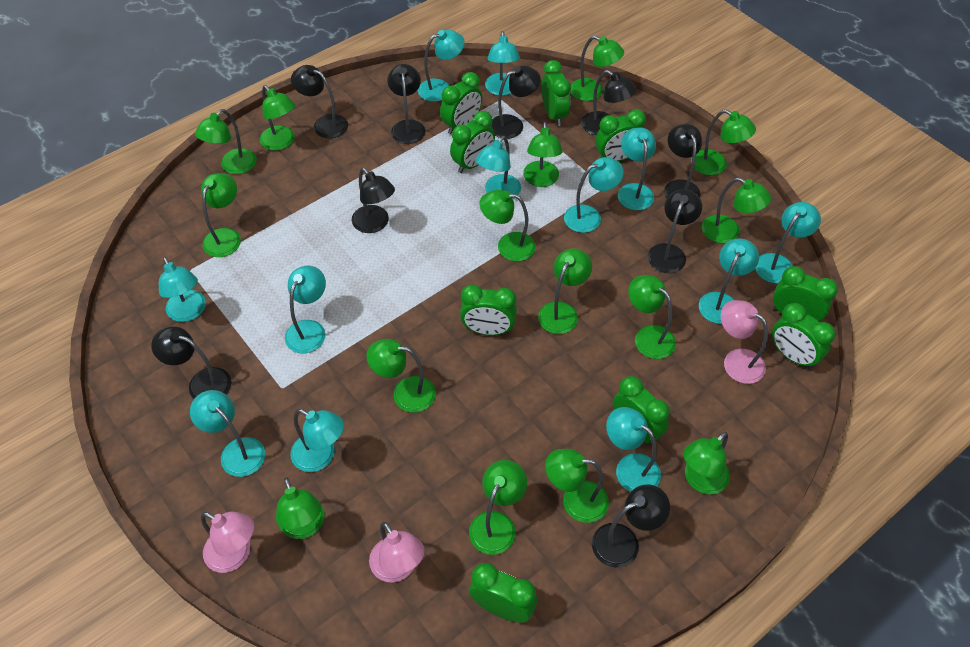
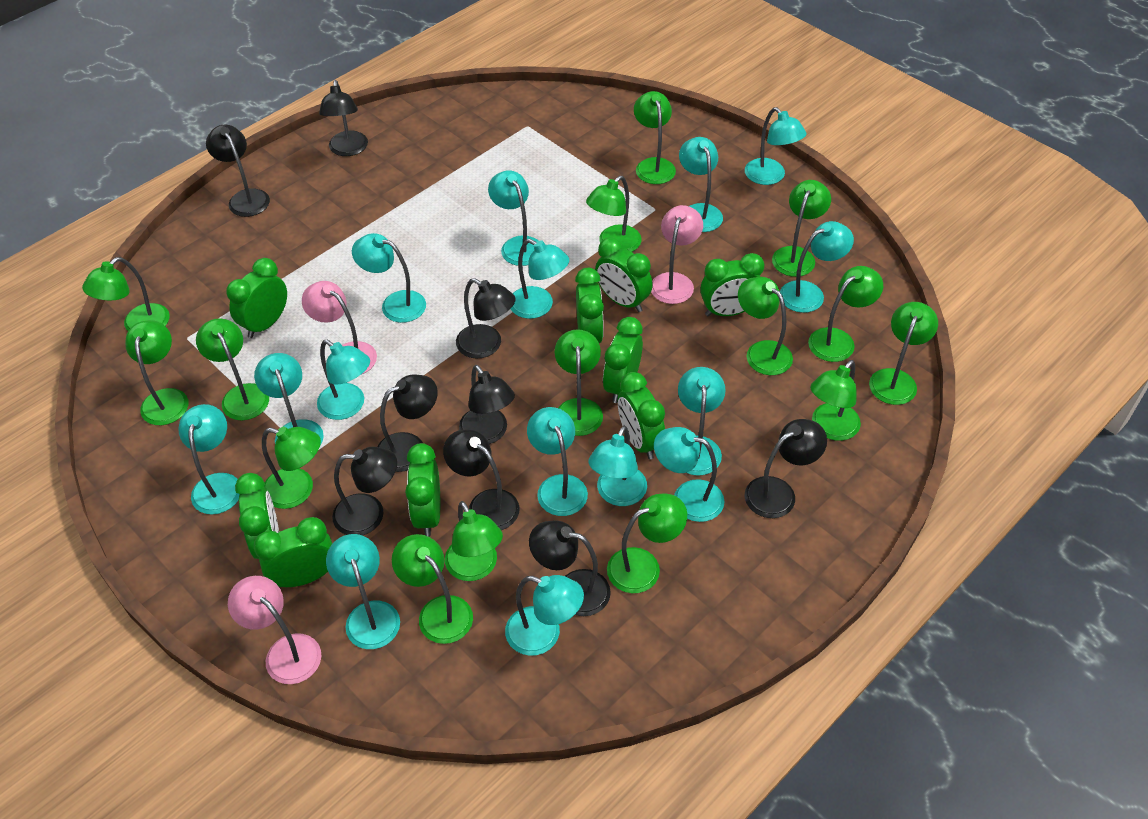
turquoise lamp: [159,257,206,322] [190,390,265,477] [285,266,326,353] [290,409,344,472] [418,30,465,102] [476,136,521,199] [485,31,520,96] [564,157,624,233] [606,407,661,492] [618,128,656,210] [699,238,759,324] [755,202,821,284] = 12 -> [178,404,239,515] [254,353,324,446] [317,340,370,420] [326,534,400,649] [352,233,426,323] [488,170,539,266] [505,575,584,656] [511,239,569,319] [527,407,588,516] [588,426,647,506] [654,427,725,522] [678,367,726,476] [679,137,723,232] [745,107,807,185] [780,221,854,313] = 15

